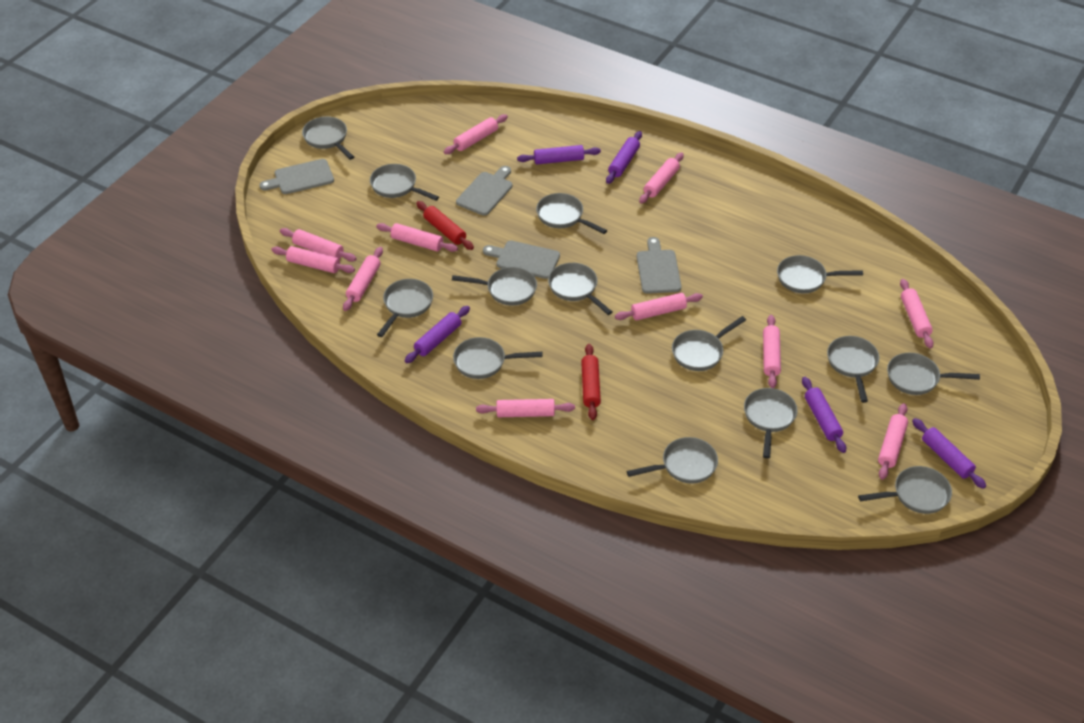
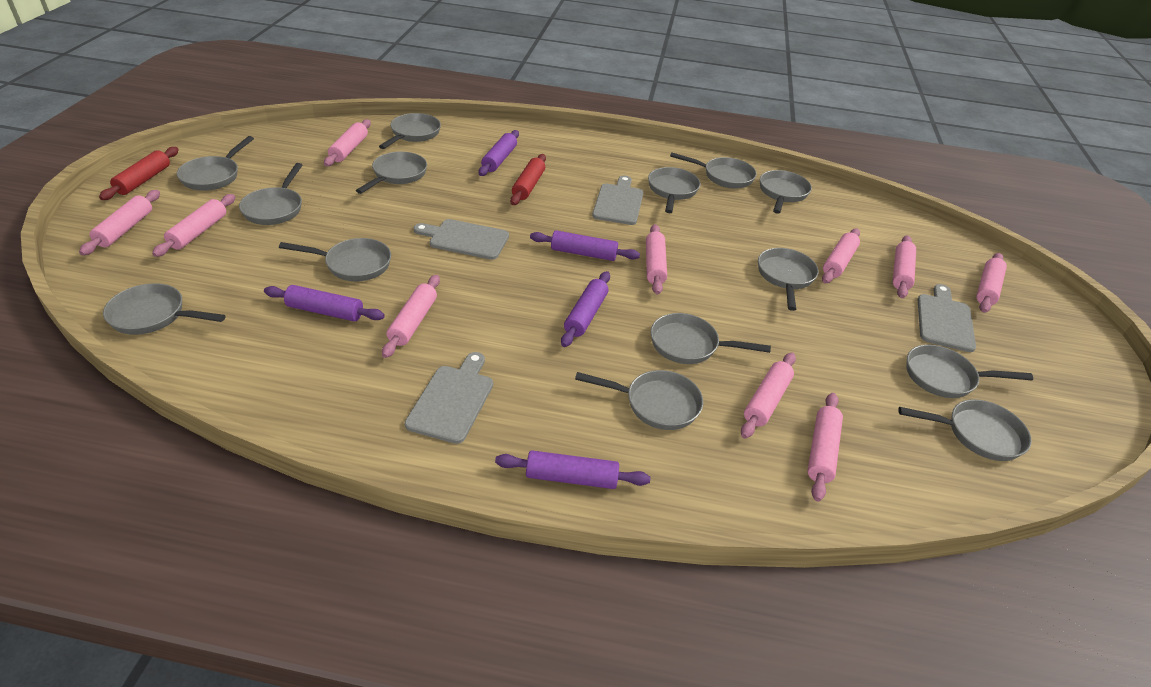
pink rolling pin: [271,246,355,273] [280,228,357,262] [343,247,383,311] [376,223,458,252] [444,114,508,154] [476,399,575,417] [615,293,703,320] [639,152,684,204] [763,315,781,388] [878,403,908,480] [900,279,934,349] = 11 -> [79,190,160,255] [152,194,235,257] [324,119,371,166] [382,275,440,358] [646,224,667,295] [741,352,796,439] [807,393,843,502] [822,228,860,284] [893,235,916,298] [976,253,1007,313] = 10

